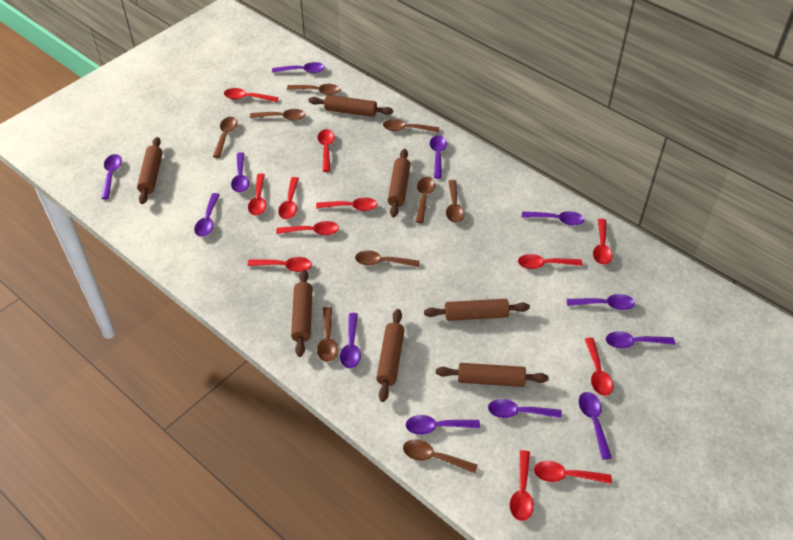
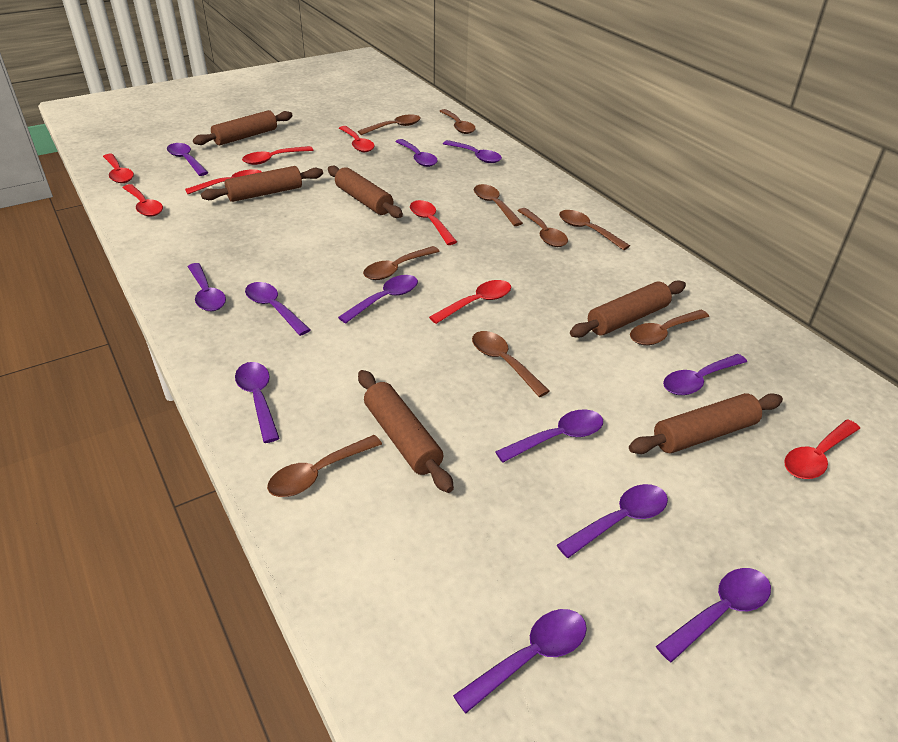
brown rolling pin: [137,137,163,204] [291,270,313,357] [308,95,393,117] [376,309,405,402] [388,149,411,217] [424,299,530,321] [436,363,548,387] = 7 -> [193,110,293,145] [201,166,323,202] [328,166,403,218] [358,370,454,493] [570,280,686,338] [629,393,783,454] = 6
red spoon: [224,88,278,102] [247,257,312,272] [248,173,266,216] [276,221,339,235] [278,177,299,219] [316,197,377,211] [317,129,335,172] [510,450,534,521] [518,254,583,269] [534,461,612,484] [585,338,613,396] [593,219,612,265] = 12 -> [103,154,134,183] [123,184,163,217] [185,169,262,194] [242,146,313,165] [339,126,375,152] [410,200,457,245] [429,280,511,324] [784,420,860,479] = 8

